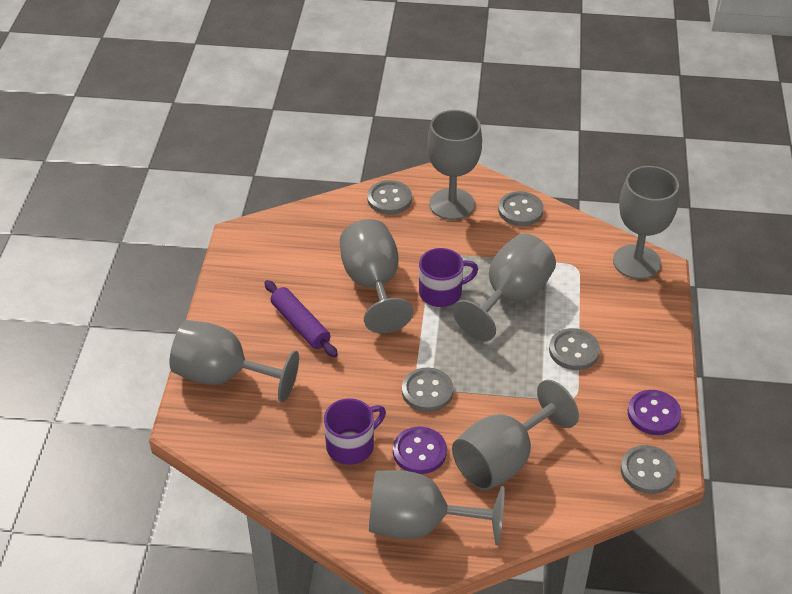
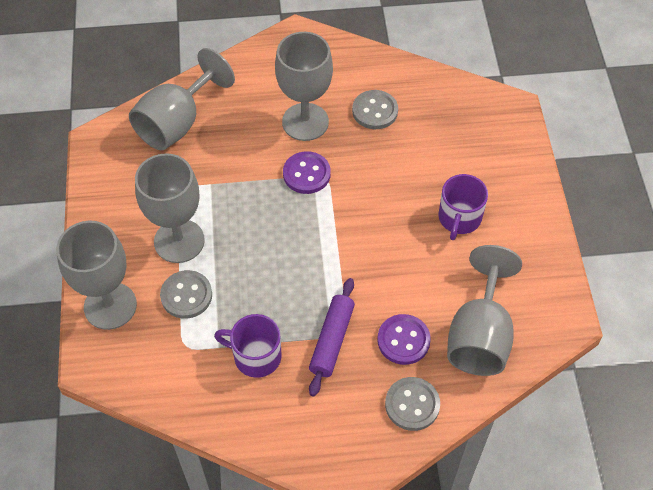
grey button: [367,180,412,214] [402,368,454,412] [498,191,544,226] [549,328,600,370] [621,445,677,494] = 5 -> [160,270,212,319] [352,90,398,129] [385,377,440,431] = 3
grey goblet: [170,320,299,402] [340,219,414,333] [369,470,505,545] [427,110,482,220] [452,380,579,491] [453,234,556,341] [613,166,679,279] = 7 -> [56,221,137,330] [129,48,235,150] [135,153,205,263] [275,32,333,141] [447,245,522,376] = 5

